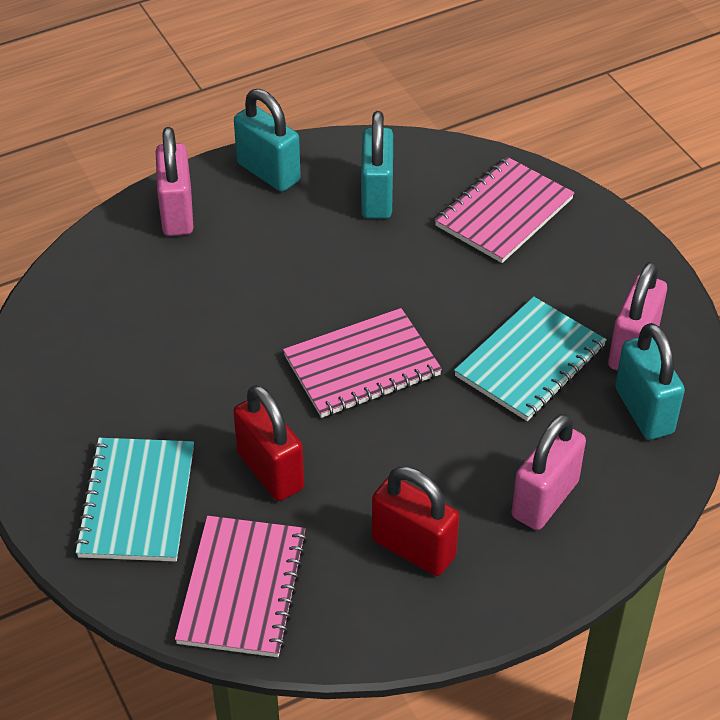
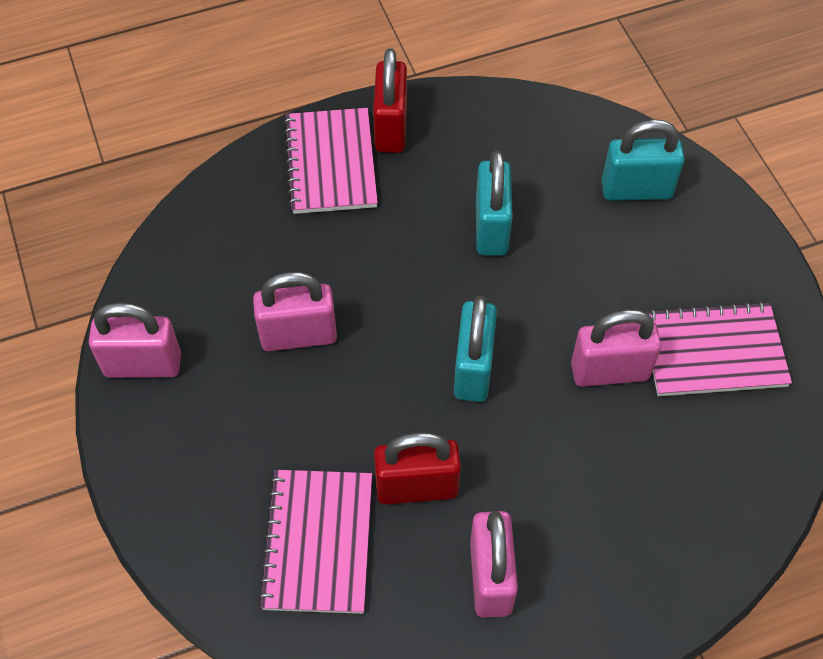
pink padlock: [156,127,194,236] [512,413,586,530] [608,261,667,371] = 3 -> [89,303,181,378] [253,272,337,351] [470,511,518,618] [571,309,661,387] = 4
turquoise notebook: [74,438,194,562] [454,297,607,421] = 2 -> none = 0

